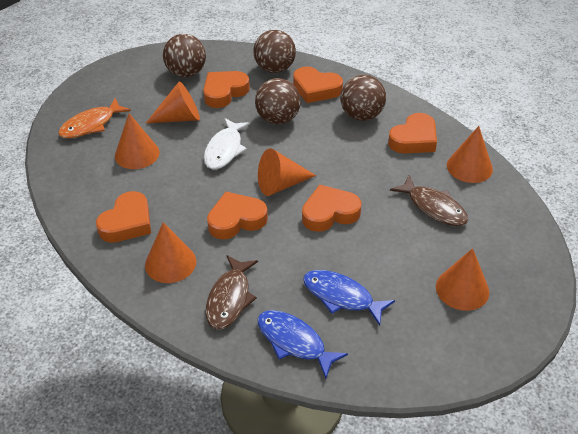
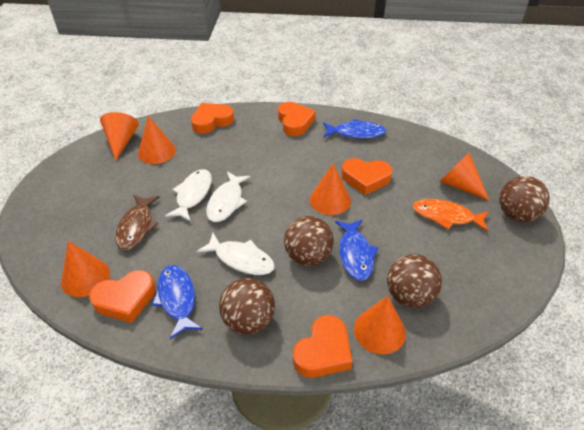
blue fish: [257,310,348,379] [303,270,395,326] = 2 -> [152,265,203,339] [323,119,386,139] [335,219,378,281] = 3
brown fish: [205,255,258,329] [390,175,468,226] = 2 -> [115,195,159,250] = 1
orange heart: [96,191,151,243] [203,71,250,108] [207,192,268,239] [293,67,343,103] [302,184,362,232] [388,113,437,153] = 6 -> [89,270,155,323] [191,103,234,134] [278,102,316,136] [293,315,353,378] [341,158,392,195] = 5
white fish: [204,118,250,169] = 1 -> [165,169,212,222] [197,233,275,275] [206,172,251,222] = 3

